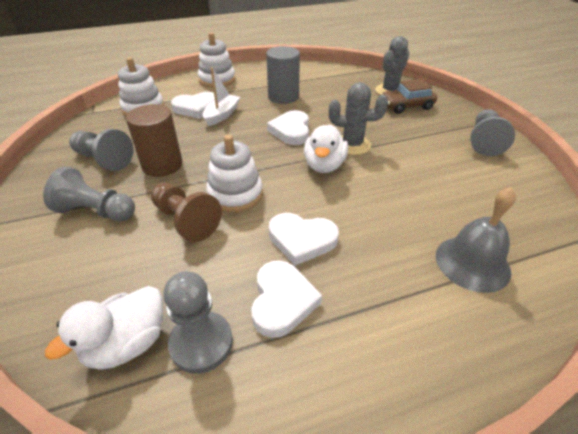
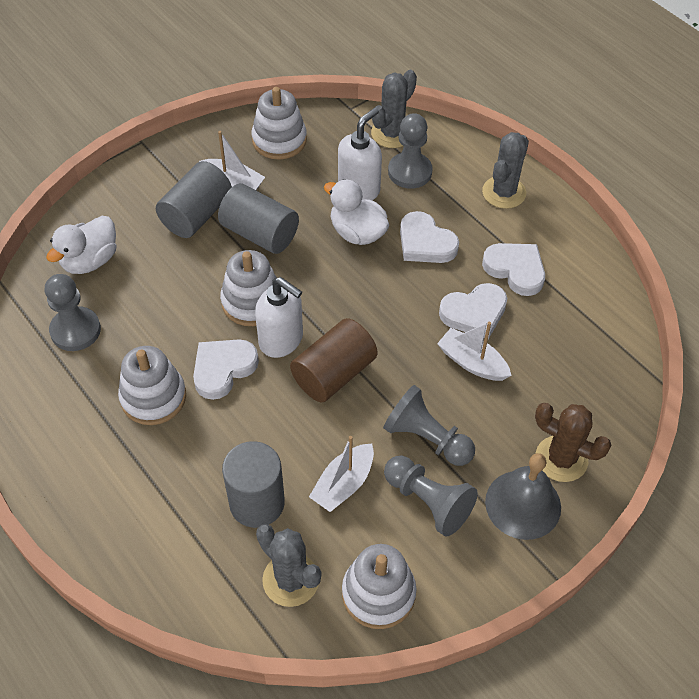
brown cactus: none = 0 -> [535,403,611,482] = 1
brown car: [381,79,437,114] = 1 -> none = 0
brown pawn: [151,183,222,242] = 1 -> none = 0
grey cactus: [329,82,388,155] [375,36,409,95] = 2 -> [256,524,321,607] [371,70,417,148] [482,132,529,209] = 3
grey cylinder: [266,46,300,104] = 1 -> [156,161,232,238] [218,184,299,254] [222,441,285,528] = 3
white boat: [203,67,240,126] = 1 -> [199,131,265,190] [309,436,374,512] [437,322,512,381] = 3
white soap dispenser: none = 0 -> [255,277,303,358] [338,108,382,200] = 2
white stacking toy: [118,57,164,116] [198,32,235,88] [206,135,263,213] = 3 -> [118,346,186,425] [220,250,277,326] [251,87,307,160] [342,544,416,629] = 4

